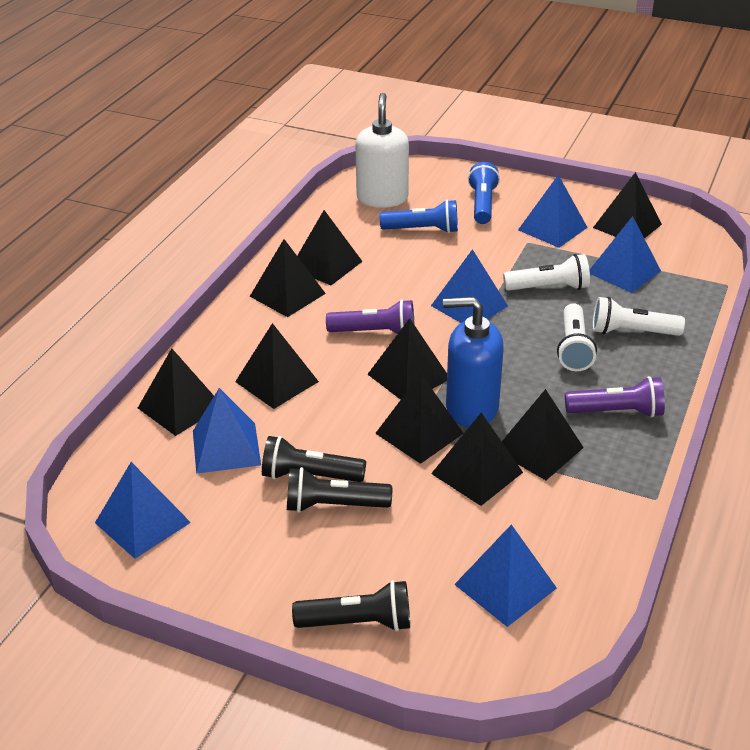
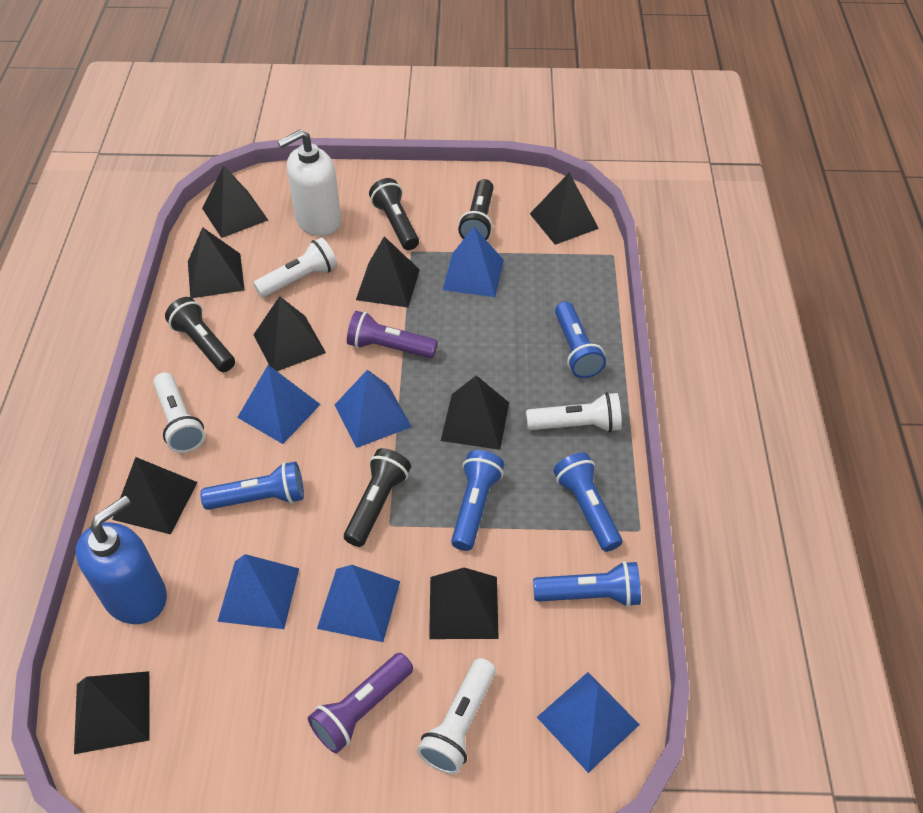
black flashlight: [262,436,366,482] [287,467,392,513] [292,580,410,631] = 3 -> [165,297,235,372] [344,448,411,547] [369,178,419,250] [458,179,494,240] = 4
blue flashlight: [380,200,458,233] [468,162,500,224] = 2 -> [200,461,304,510] [451,450,504,551] [533,561,641,607] [553,453,622,552] [555,301,606,378] = 5
white flashlight: [503,254,590,291] [557,303,597,371] [592,297,685,336] = 3 -> [153,372,205,453] [253,237,337,298] [417,658,496,774] [526,392,622,432] = 4

